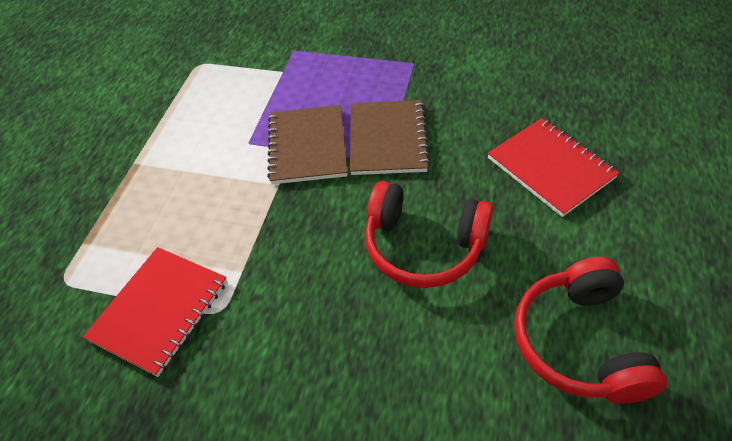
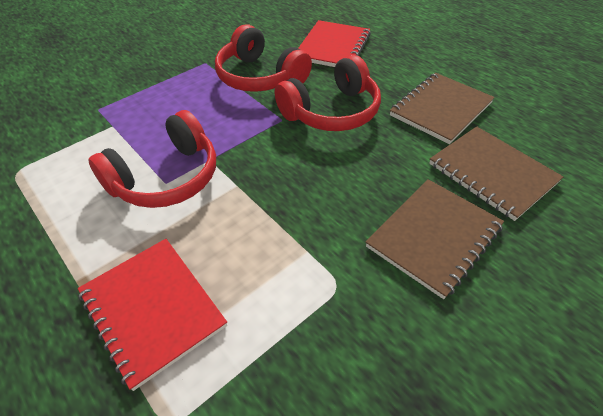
brown notebook: [267,105,347,184] [350,100,430,175] = 2 -> [366,179,504,299] [390,73,495,144] [429,126,563,221] = 3
red headphones: [365,181,493,288] [514,257,667,404] = 2 -> [88,110,216,208] [215,24,312,92] [275,55,381,131] = 3

